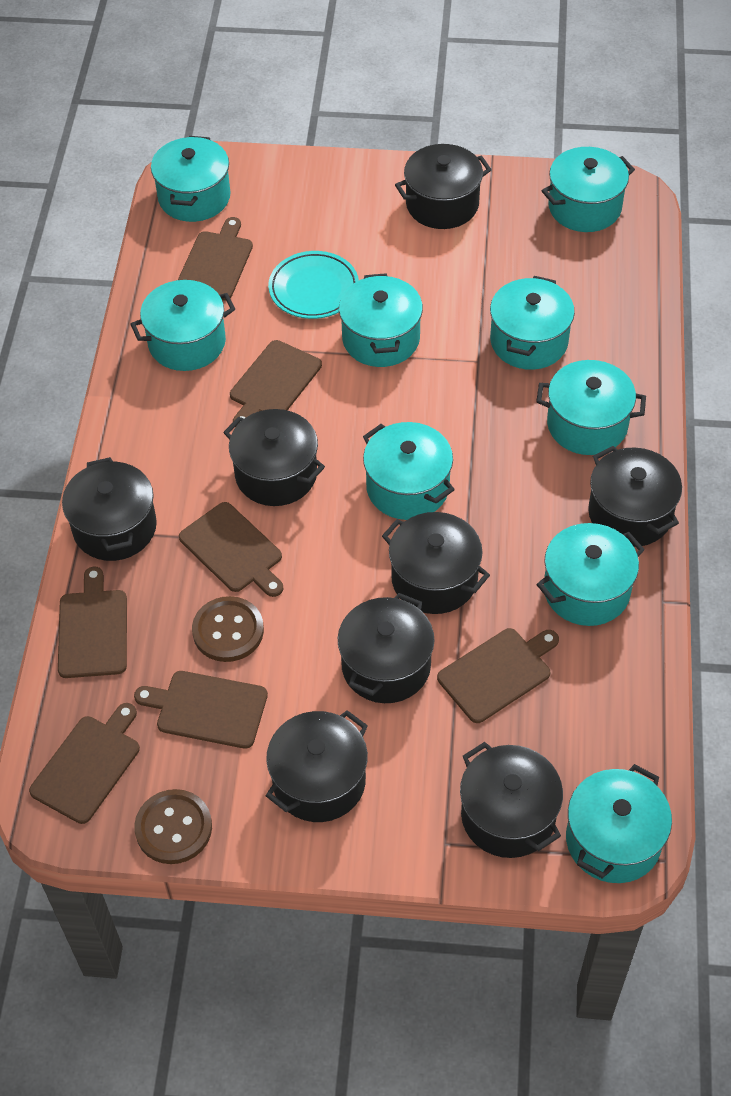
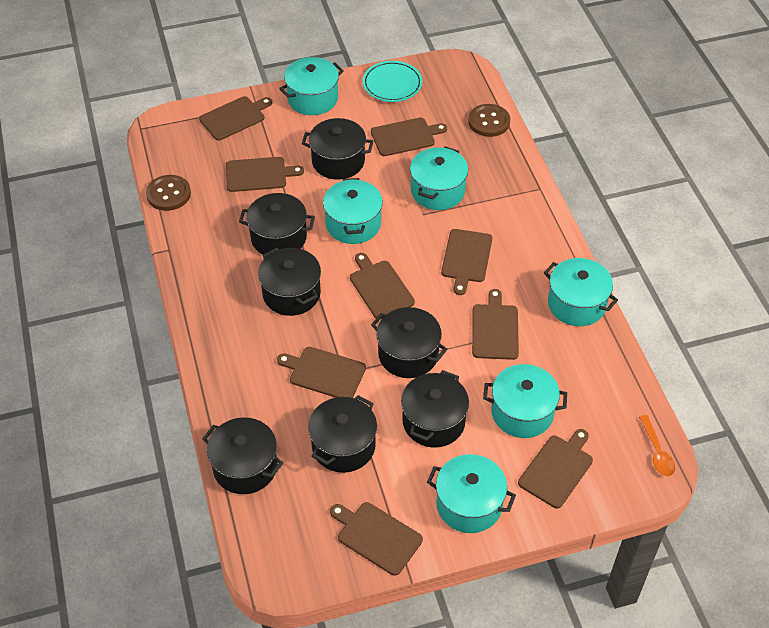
black pot: [62,457,157,561] [223,409,325,506] [266,710,368,822] [338,593,435,703] [382,512,490,614] [395,144,492,229] [460,742,563,858] [588,446,682,547] = 8 -> [202,417,283,494] [239,193,315,254] [258,248,321,316] [302,118,373,180] [308,395,377,473] [371,307,447,378] [401,370,469,448] = 7
brown cutting board: [29,703,140,824] [58,567,127,678] [134,671,268,749] [178,217,253,300] [179,502,283,597] [230,340,322,427] [437,628,559,723] = 7 -> [199,96,272,140] [226,157,304,192] [277,347,366,398] [330,502,423,576] [350,253,415,319] [371,118,447,156] [441,229,492,295] [472,289,519,360] [518,429,593,508] = 9
orange spoon: none = 0 -> [639,415,675,476] = 1
turquoise pot: [130,280,235,371] [151,136,231,222] [339,273,423,367] [363,422,455,520] [490,276,575,370] [536,360,646,455] [537,523,645,626] [542,147,635,232] [566,764,672,883] = 9 -> [279,57,344,115] [323,178,383,244] [410,147,468,210] [427,454,516,533] [483,364,567,438] [544,258,618,326] = 6

